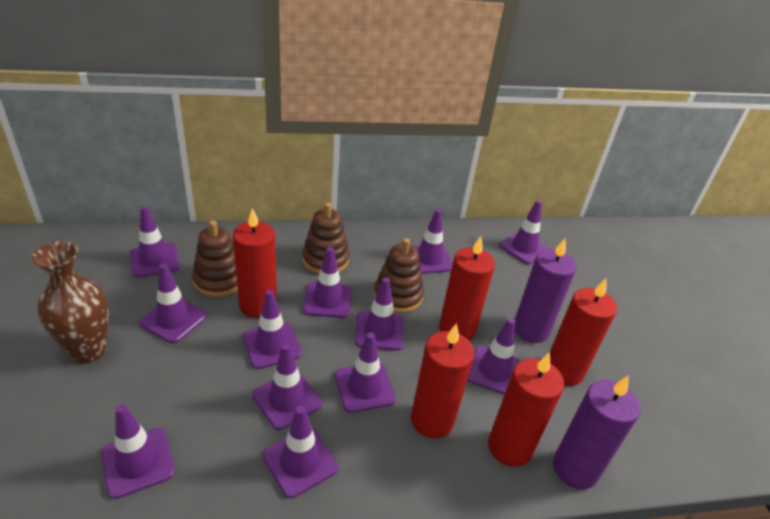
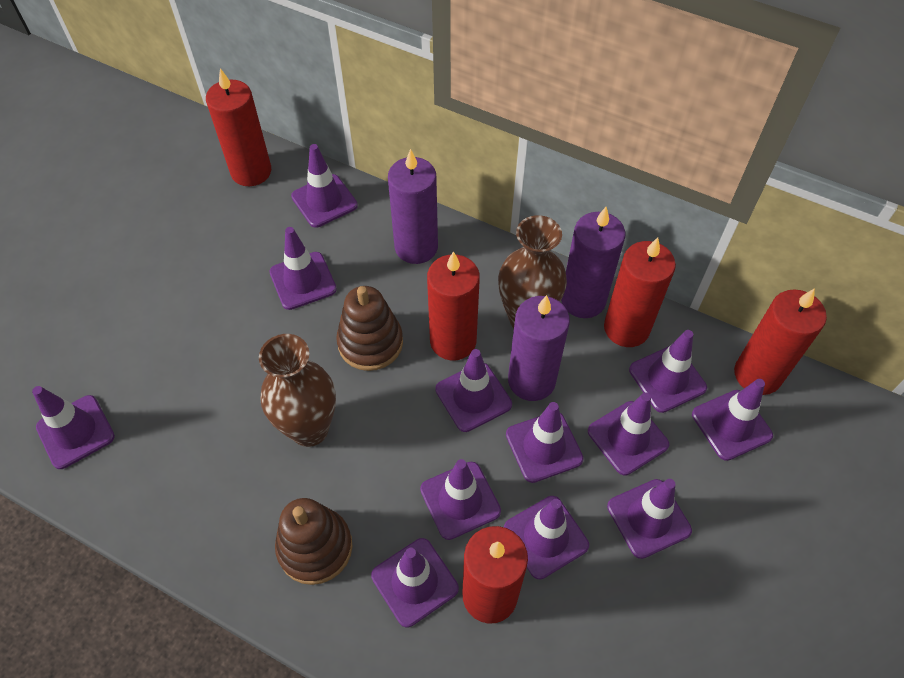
brown stacking toy: [192,220,238,297] [302,203,350,274] [374,238,424,313] = 3 -> [275,498,353,585] [336,286,403,371] = 2
brown vase: [32,241,109,364] = 1 -> [259,334,336,447] [498,215,567,328] = 2
purple candle: [515,239,576,343] [553,375,640,489] = 2 -> [388,149,438,264] [508,295,570,401] [561,207,625,318] = 3

